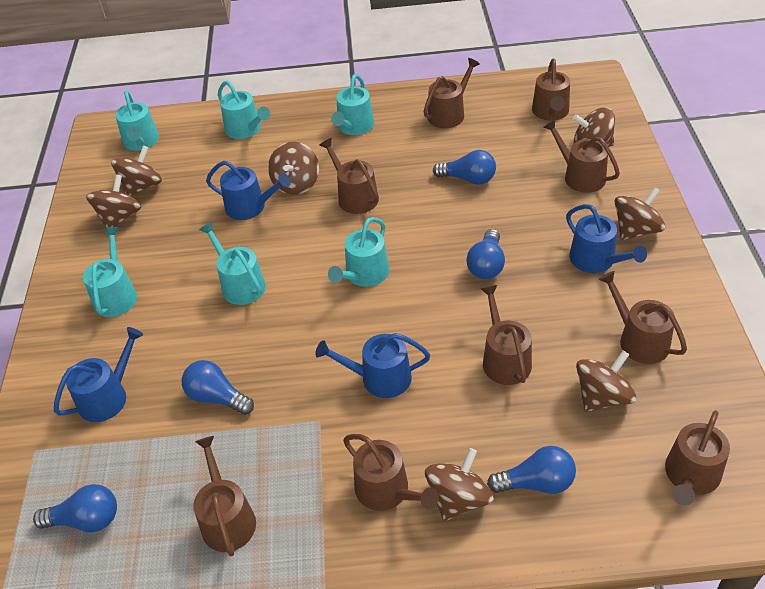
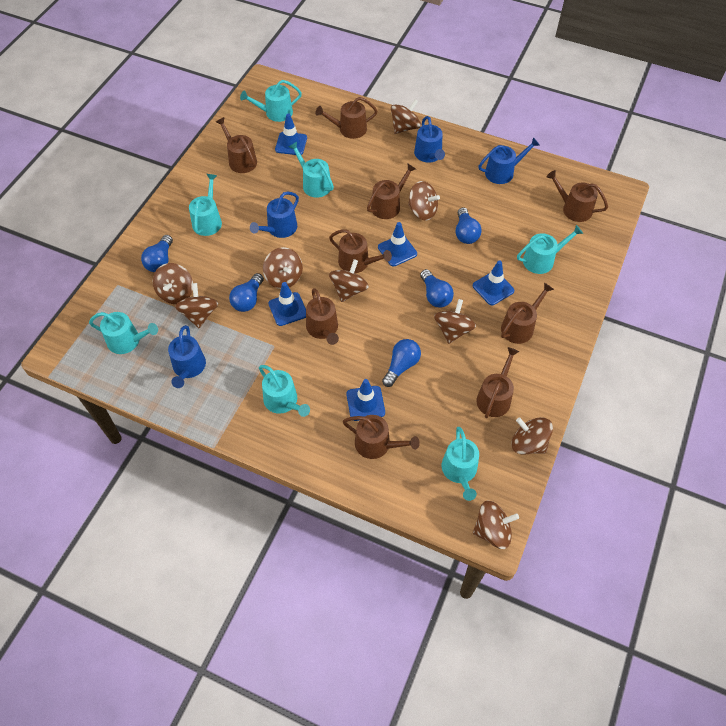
blue traffic cone: none = 0 -> [269,282,306,326] [275,114,307,155] [346,379,385,421] [378,222,417,266] [473,261,514,305] = 5
brown spinning top: [86,174,141,227] [111,145,162,196] [268,142,319,195] [425,448,494,521] [573,107,615,147] [576,351,636,412] [615,187,665,241] = 7 -> [153,263,193,304] [175,283,218,328] [263,247,303,289] [329,259,369,302] [391,99,421,134] [408,181,440,221] [434,299,476,344] [473,500,519,549] [512,417,553,455] = 9
turquoise watering can: [83,227,137,317] [115,91,159,151] [199,222,266,305] [218,81,270,139] [328,217,390,287] [331,74,374,135] = 6 -> [89,312,158,354] [189,174,222,236] [240,80,302,122] [259,365,310,417] [289,142,334,198] [442,427,479,501] [517,225,583,274] = 7

